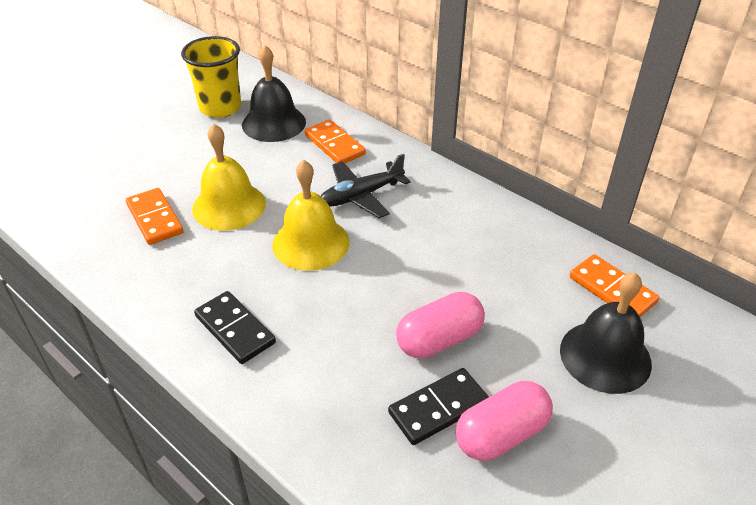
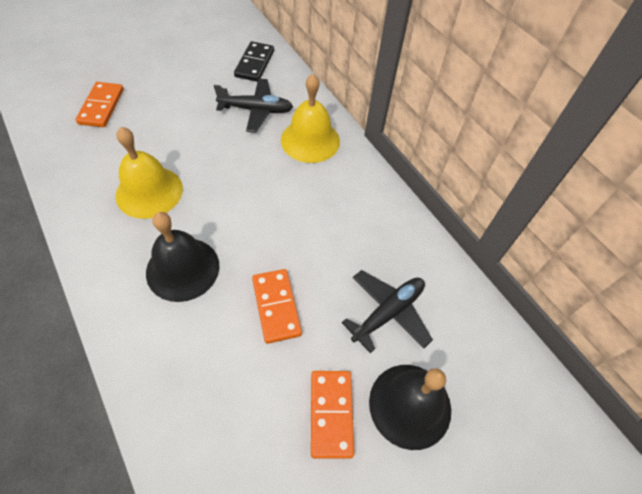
black domino: [194,291,276,364] [388,368,489,445] = 2 -> [234,41,274,82] = 1
black plane: [321,154,411,218] = 1 -> [214,78,293,133] [342,270,433,353] = 2
pink capsule: [396,292,485,359] [456,381,553,461] = 2 -> none = 0
yellow cup: [181,36,241,118] = 1 -> none = 0

